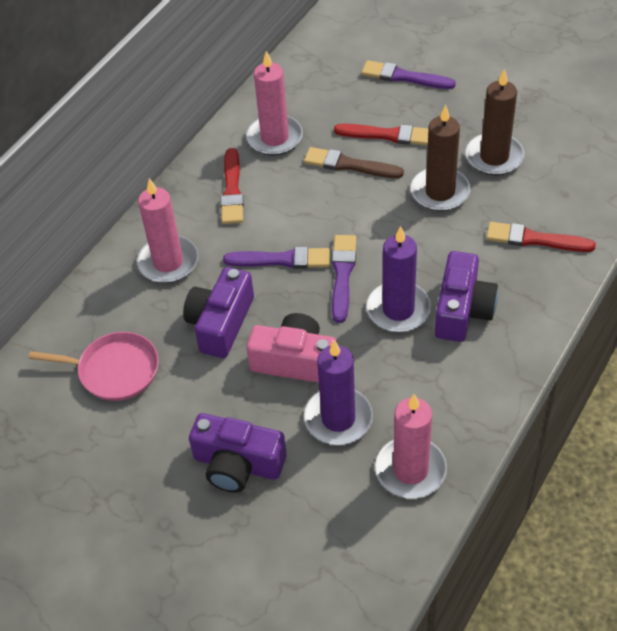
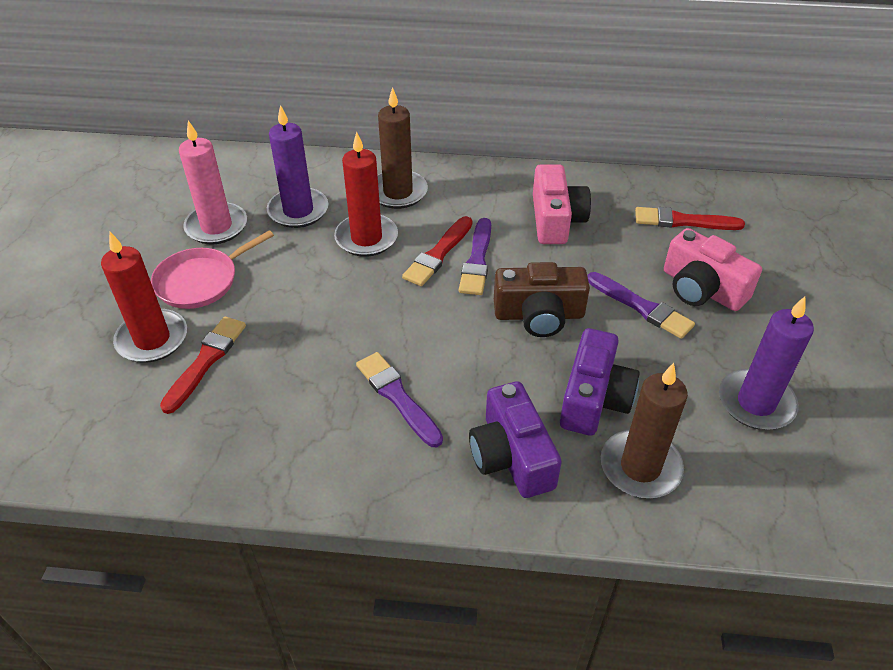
brown brush: [304,147,404,178] = 1 -> none = 0
brown camera: none = 0 -> [494,262,590,337] = 1
pink camera: [246,313,337,383] = 1 -> [533,164,591,244] [664,228,762,311] = 2
pink candle: [137,178,198,283] [246,51,303,156] [375,394,447,499] = 3 -> [179,120,247,244] = 1
purple camera: [183,267,254,358] [189,413,287,493] [435,251,498,342] = 3 -> [469,381,562,498] [560,328,640,436] = 2
red candle: none = 0 -> [101,232,187,363] [334,131,398,257] = 2

